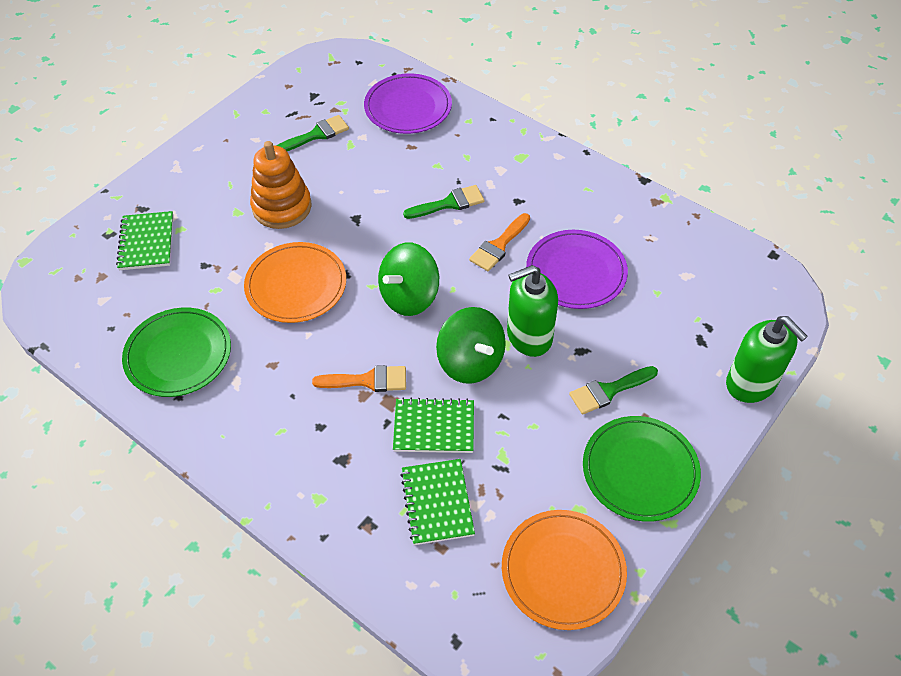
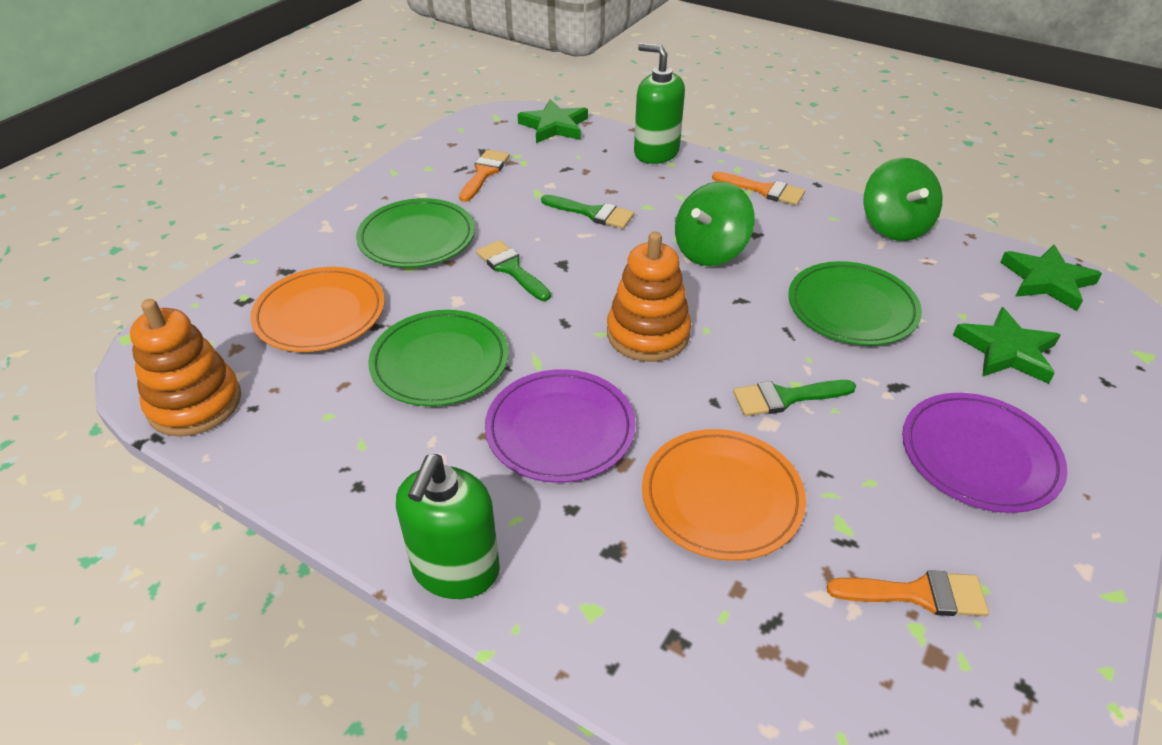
green notebook: [116,211,173,270] [393,398,474,453] [400,459,475,545] = 3 -> none = 0
green plate: [122,308,231,397] [583,416,701,522] = 2 -> [356,198,475,267] [368,310,509,406] [788,261,922,345] = 3
green star: none = 0 -> [517,99,588,143] [953,307,1060,384] [1000,245,1102,311] = 3
orange brush: [312,365,406,392] [469,213,530,271] = 2 -> [459,150,510,202] [712,171,805,205] [827,570,989,616] = 3
orange stacking toy: [250,141,311,229] = 1 -> [130,299,241,437] [607,232,691,362] = 2

